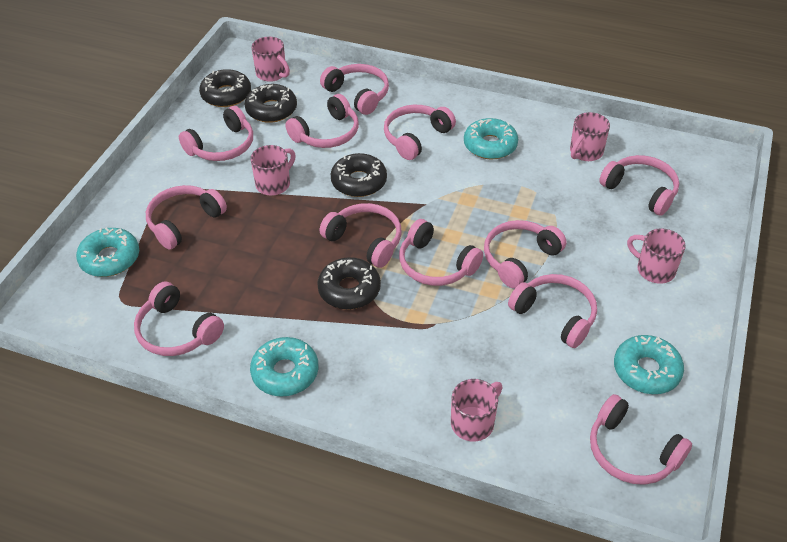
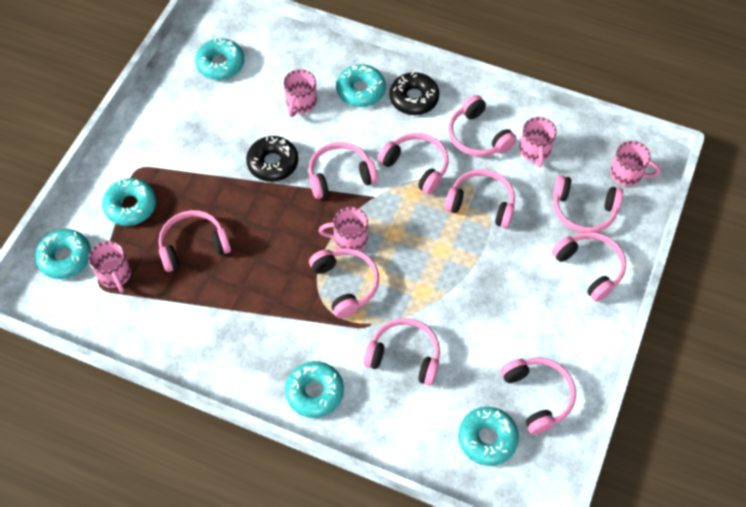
black donut: [199,69,251,107] [245,84,297,123] [317,257,381,309] [331,153,387,197] = 4 -> [246,136,298,182] [389,72,439,115] = 2
pink headphones: [134,281,224,356] [146,185,227,250] [179,106,253,161] [285,94,359,148] [320,64,389,115] [320,203,401,268] [384,105,456,160] [399,219,483,286] [484,220,567,288] [508,274,597,348] [590,394,692,485] [599,155,679,216] = 12 -> [159,210,231,272] [309,142,378,199] [309,248,379,319] [364,318,440,386] [378,133,448,194] [445,169,515,228] [448,95,517,157] [501,358,576,435] [552,232,626,302] [553,175,623,233] = 10
turquoise donut: [76,228,139,277] [250,337,319,396] [464,118,518,159] [614,335,684,394] = 4 -> [35,229,91,279] [102,178,156,226] [195,38,244,80] [285,361,344,418] [336,64,386,107] [458,407,519,466] = 6

